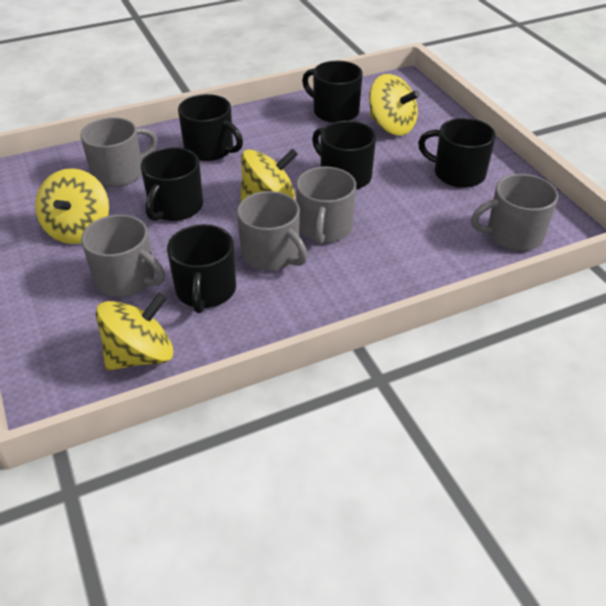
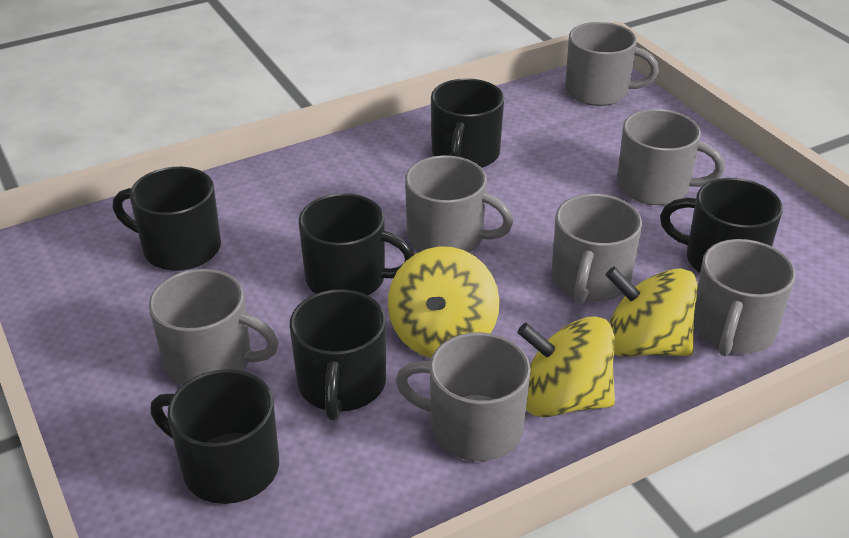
grey mug: [80,117,157,187] [81,215,165,297] [237,191,308,271] [296,166,356,245] [471,174,558,251] = 5 -> [149,269,279,385] [395,332,531,461] [405,155,513,253] [551,194,642,304] [565,22,659,106] [617,109,725,205] [694,239,796,356] = 7
yellow spinning top: [35,168,109,244] [96,293,173,371] [240,148,298,202] [369,74,420,136] = 4 -> [388,246,500,358] [518,316,615,417] [605,267,698,357] = 3

